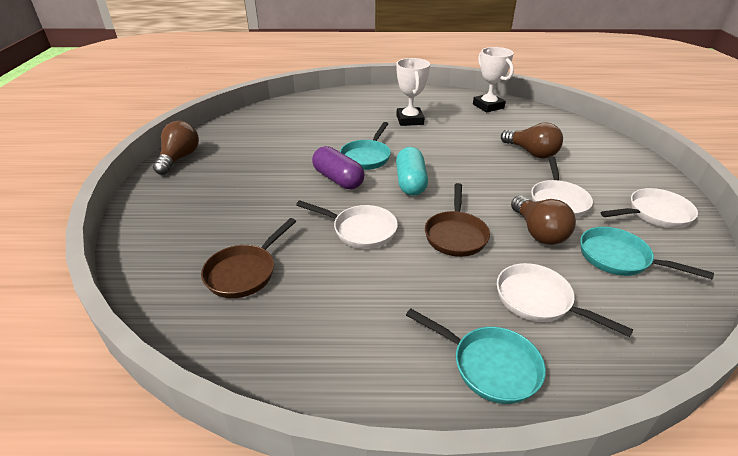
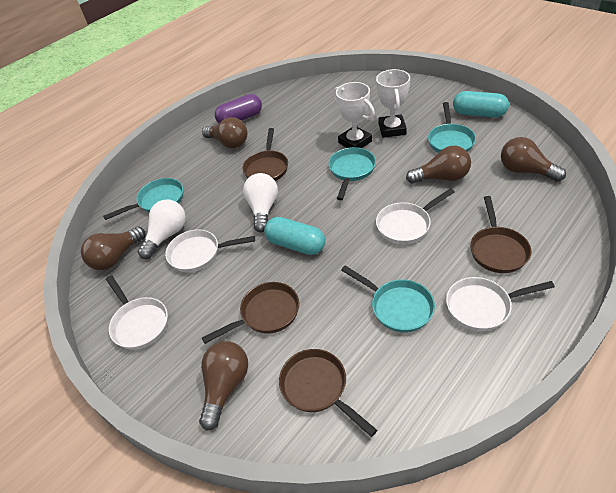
brown light bulb: [153,121,199,175] [501,122,563,159] [511,196,576,245] = 3 -> [81,226,145,270] [199,341,248,431] [202,117,247,148] [406,146,471,184] [501,137,566,182] = 5
brown pan: [201,218,296,298] [425,183,490,257] = 2 -> [202,282,299,344] [242,128,288,181] [279,349,377,437] [470,196,531,273] = 4
turquoise capsule: [396,147,428,196] = 1 -> [264,217,325,255] [453,91,509,118] = 2
turquoise pan: [340,122,391,170] [406,308,546,404] [580,227,714,279] = 3 -> [103,178,183,220] [328,147,376,200] [341,266,435,333] [428,102,476,153] = 4
white light bulb: none = 0 -> [138,199,186,259] [243,173,278,232] = 2

